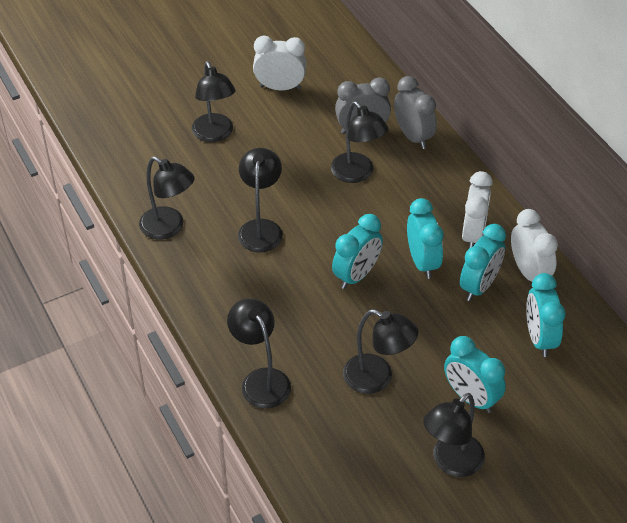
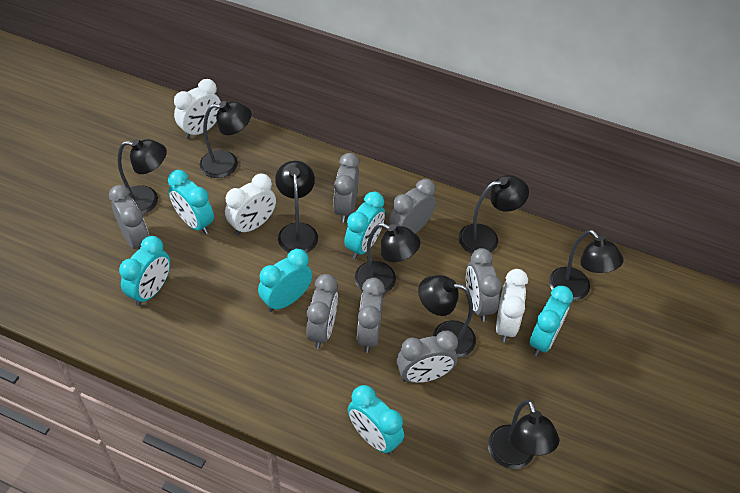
black lamp: [139,156,195,240] [192,61,236,142] [227,298,291,409] [238,148,283,252] [331,101,388,183] [343,309,419,394] [423,393,485,477] = 7 -> [117,139,167,214] [200,101,251,178] [275,161,318,253] [355,223,420,294] [418,275,476,358] [459,175,529,254] [488,400,559,469] [549,230,623,301] = 8
grey clock: [335,77,391,134] [394,76,437,149] = 2 -> [109,185,149,249] [306,274,338,349] [333,153,359,223] [357,278,385,353] [389,179,436,234] [397,331,458,383] [466,248,502,322] = 7
turquoise clock: [332,214,383,289] [407,198,444,279] [444,336,506,413] [460,224,506,301] [526,273,566,357] = 5 -> [119,236,170,306] [168,170,214,234] [258,249,312,312] [344,191,385,259] [348,385,404,454] [529,286,573,356] = 6

